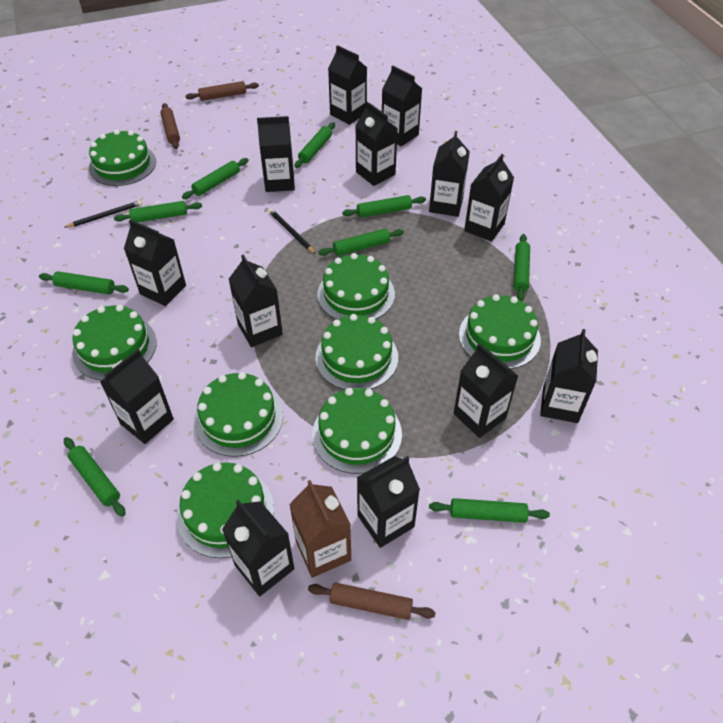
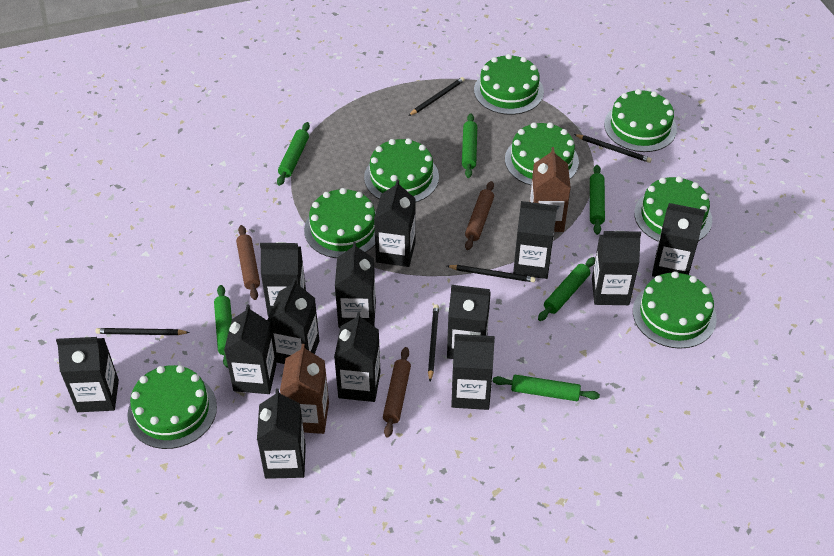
black pencil: [64,200,142,228] [269,209,316,254] = 2 -> [95,328,190,335] [408,77,465,116] [428,304,439,381] [447,265,536,282] [574,134,652,163] = 5
brown carton: [289,480,351,578] = 1 -> [280,344,329,434] [530,147,571,232] = 2
green rolling pin: [39,271,129,295] [64,437,126,517] [114,201,202,222] [182,158,248,199] [294,122,335,168] [318,229,404,256] [342,195,426,218] [429,498,550,523] [514,234,530,301] = 9 -> [214,285,232,368] [277,122,310,186] [462,113,477,178] [493,375,600,401] [538,257,595,321] [590,165,605,235] = 6

